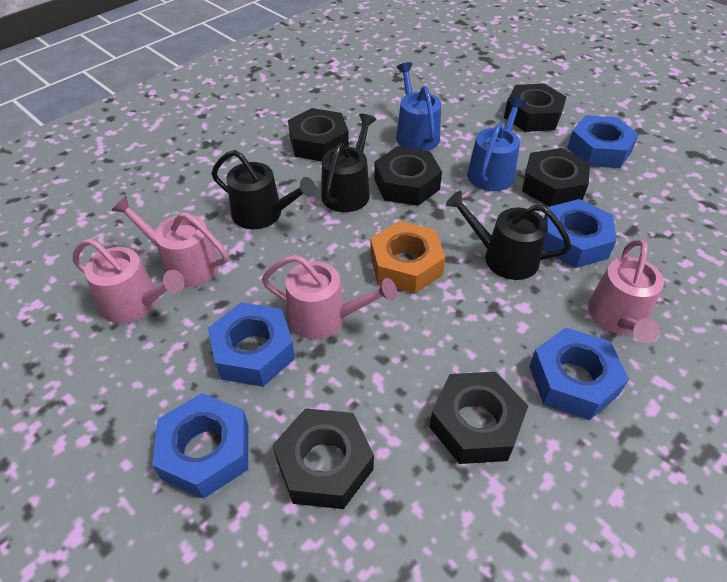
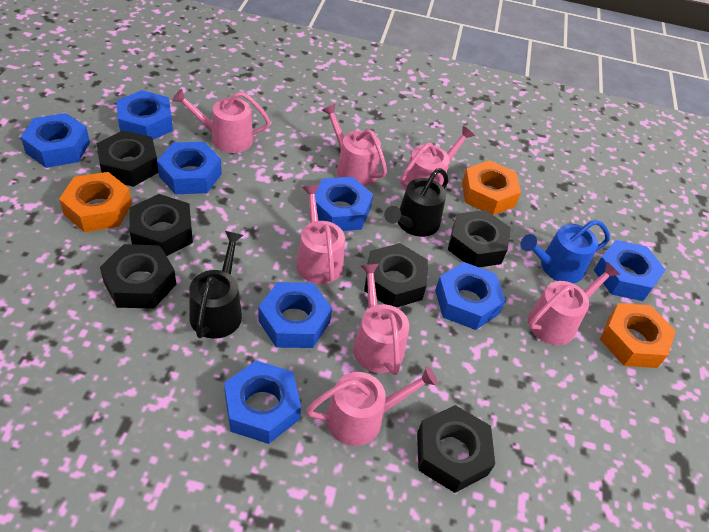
black watering can: [211,150,316,229] [321,114,376,212] [446,191,571,280] = 3 -> [190,231,243,339] [384,168,449,237] = 2
blue nut: [152,393,248,499] [208,302,295,387] [529,327,629,420] [543,199,616,268] [567,115,639,168] = 5 -> [21,113,90,168] [117,90,173,140] [157,142,222,194] [224,360,301,444] [258,282,332,348] [315,177,373,231] [435,262,506,330] [594,240,666,301] = 8
blue watering can: [396,62,441,151] [467,97,526,191] = 2 -> [520,220,610,283] = 1
orange nut: [370,221,446,294] = 1 -> [59,172,132,232] [462,160,521,215] [600,303,676,368] = 3
pink watering can: [73,239,185,324] [111,196,228,288] [262,255,397,339] [588,240,664,343] = 4 -> [172,89,270,153] [296,185,345,284] [306,366,438,446] [322,104,387,186] [353,264,409,375] [400,126,475,191] [528,262,620,345] = 7

